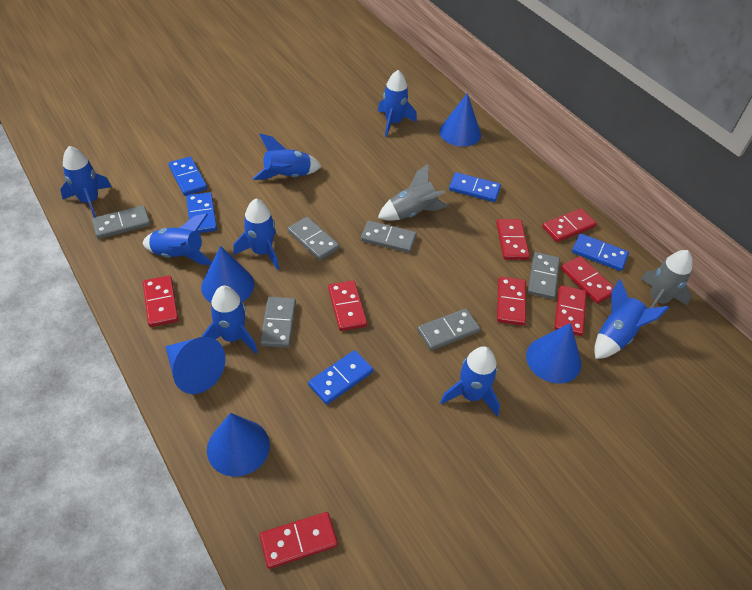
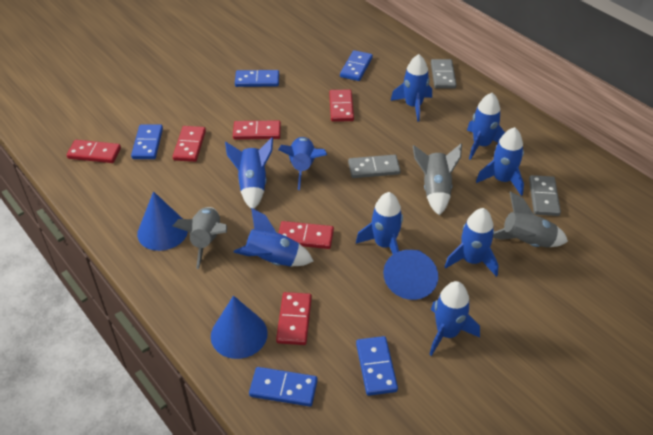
blue cone: [165,337,225,394] [201,246,254,303] [207,413,270,477] [439,93,481,147] [526,323,581,384] = 5 -> [137,191,188,251] [211,296,268,359] [383,250,438,300] = 3
blue rocket: [60,146,112,217] [143,213,212,265] [201,286,258,353] [233,199,279,270] [252,133,321,180] [378,70,417,137] [440,346,500,416] [594,279,669,359] = 8 -> [225,138,273,209] [233,208,314,267] [278,137,327,190] [356,192,403,254] [391,54,432,122] [429,281,480,356] [444,208,499,277] [467,93,505,160] [476,127,524,196] = 9
grey domino: [92,205,151,239] [260,297,296,348] [288,217,339,260] [361,220,417,253] [417,309,480,350] [528,252,560,299] = 6 -> [348,155,401,178] [431,59,457,88] [529,175,561,216] = 3
grey rocket: [378,163,448,221] [640,250,692,308] = 2 -> [173,207,227,269] [413,144,462,215] [493,191,568,247] = 3
red domino: [143,276,179,327] [259,512,338,569] [328,280,367,331] [496,219,530,260] [497,277,526,326] [542,208,597,242] [554,285,587,336] [561,256,614,304] = 8 -> [67,140,121,163] [173,126,206,162] [233,121,281,140] [276,292,312,345] [279,221,334,249] [329,89,354,122] = 6

